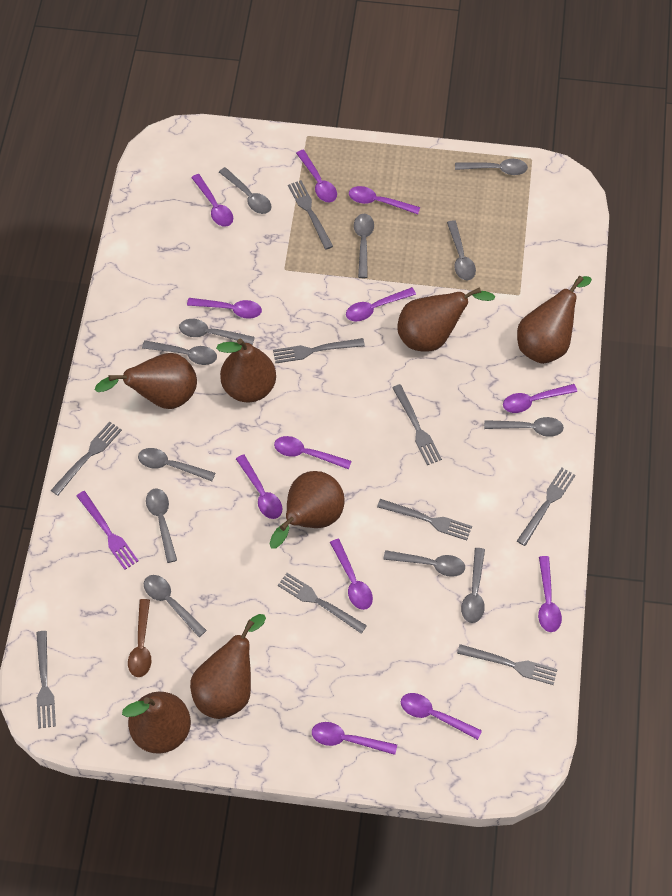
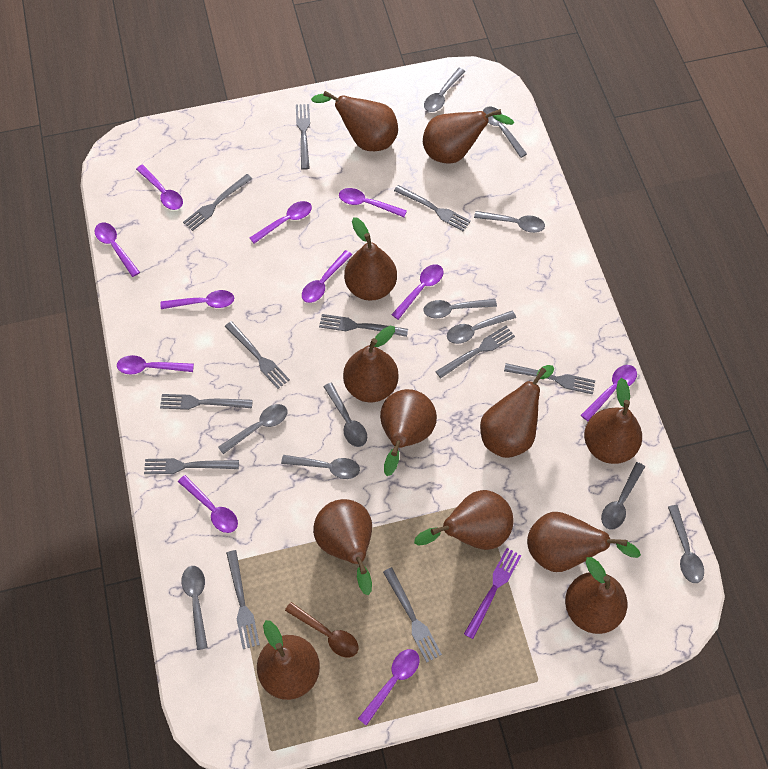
brown pear: [95,353,197,409] [122,692,191,754] [190,614,266,719] [216,339,276,402] [270,471,345,549] [398,287,496,352] [517,276,592,364] = 7 -> [257,620,320,700] [311,91,398,151] [313,499,372,595] [343,326,399,402] [344,217,397,301] [380,389,437,476] [414,490,513,550] [423,109,514,164] [480,365,554,458] [527,512,641,572] [565,557,627,634] [584,378,642,464] = 12
grey fork: [36,631,56,729] [51,422,122,496] [273,338,365,364] [278,573,367,634] [288,180,333,250] [377,499,472,540] [392,384,442,465] [457,644,558,685] [517,468,576,546] = 9 -> [144,458,239,474] [160,394,253,410] [183,174,252,231] [225,321,290,389] [226,550,260,649] [296,104,310,170] [319,314,408,337] [383,567,442,662] [394,185,471,231] [435,326,515,378] [504,363,595,395] = 11
grey spoon: [138,448,215,481] [142,340,217,365] [144,575,207,637] [146,489,177,563] [179,319,255,345] [219,167,271,214] [354,214,374,278] [383,550,465,577] [447,220,476,280] [455,159,528,175] [461,548,485,623] [484,417,564,437] = 12 -> [182,566,208,650] [218,404,287,454] [281,455,360,479] [324,383,367,447] [424,68,465,112] [424,299,497,318] [447,311,516,344] [474,211,545,233] [483,107,527,158] [601,462,645,530] [668,505,704,583] = 11
purple spoon: [187,298,262,319] [191,174,233,227] [236,454,283,519] [274,436,352,469] [296,150,337,203] [312,722,397,755] [330,539,373,610] [346,287,416,321] [349,186,420,214] [401,693,482,740] [503,384,577,413] [538,556,562,632] = 12 -> [94,223,140,277] [117,355,194,374] [136,165,183,210] [161,290,234,309] [178,475,238,533] [250,201,312,244] [302,250,352,303] [339,188,407,217] [358,649,419,726] [391,264,443,320] [581,365,637,421] = 11

